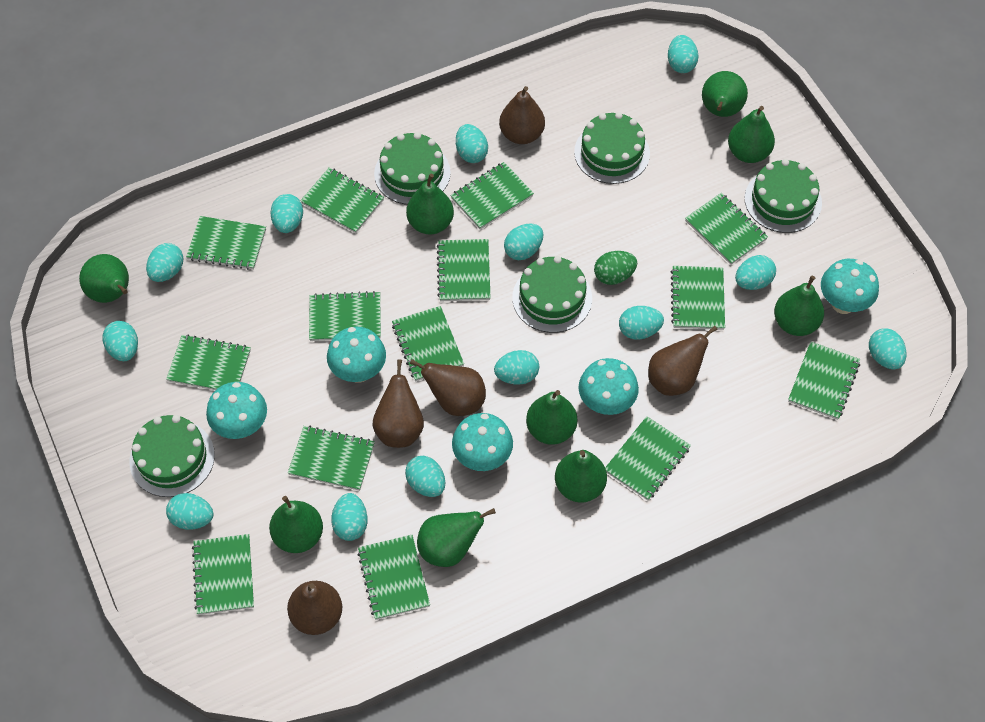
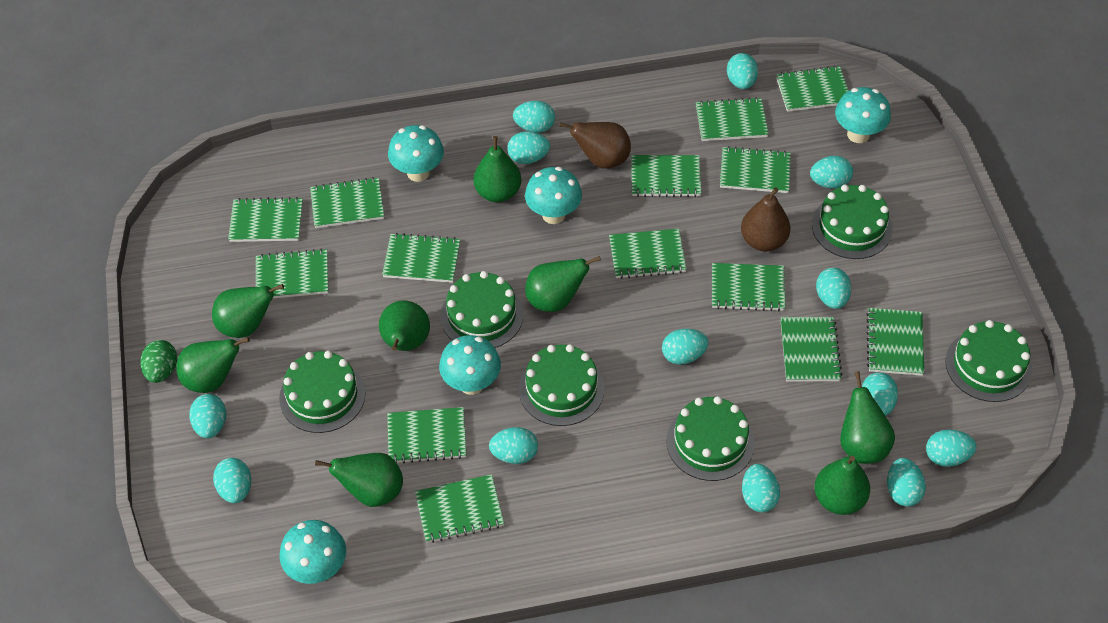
brown pear: [287,581,342,635] [373,359,424,448] [410,359,486,416] [499,86,545,144] [648,325,718,396] = 5 -> [559,122,631,169] [741,187,790,251] = 2
green cake: [129,415,215,497] [374,132,451,205] [512,256,592,333] [574,112,650,184] [745,159,822,233] = 5 -> [279,351,366,433] [440,271,523,348] [519,344,605,426] [666,396,755,481] [812,185,892,259] [945,320,1032,402] = 6
green pear: [79,254,129,303] [269,496,323,553] [406,174,454,235] [417,508,496,567] [526,390,577,445] [555,450,607,503] [702,71,748,117] [728,106,775,163] [774,275,824,336] = 9 -> [176,337,250,393] [212,284,284,338] [315,453,403,507] [379,300,430,351] [474,136,521,202] [525,256,601,312] [814,456,870,515] [840,371,895,464] = 8

